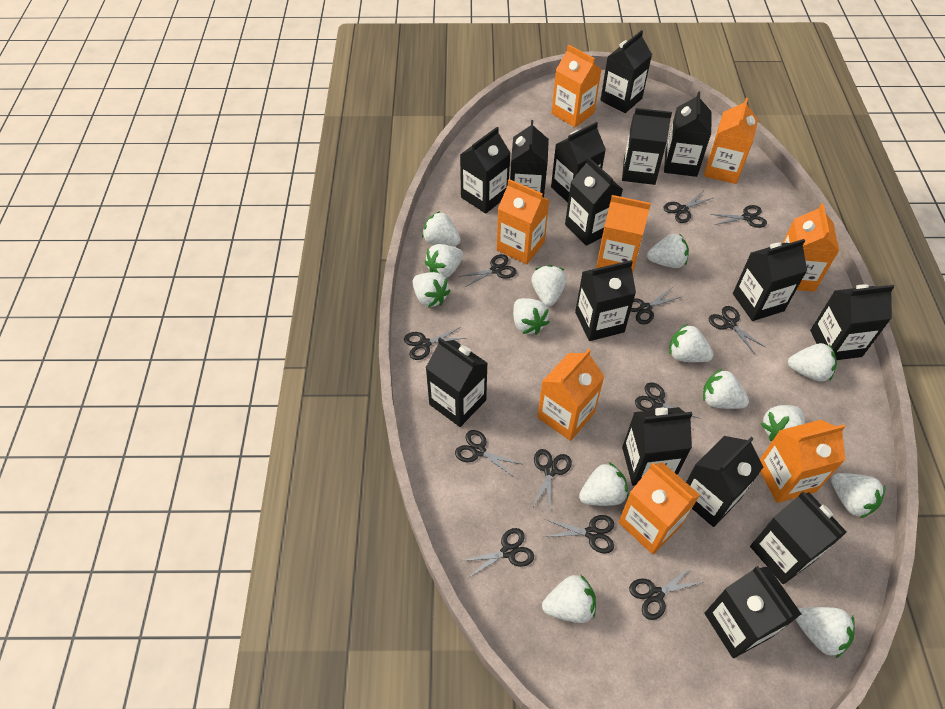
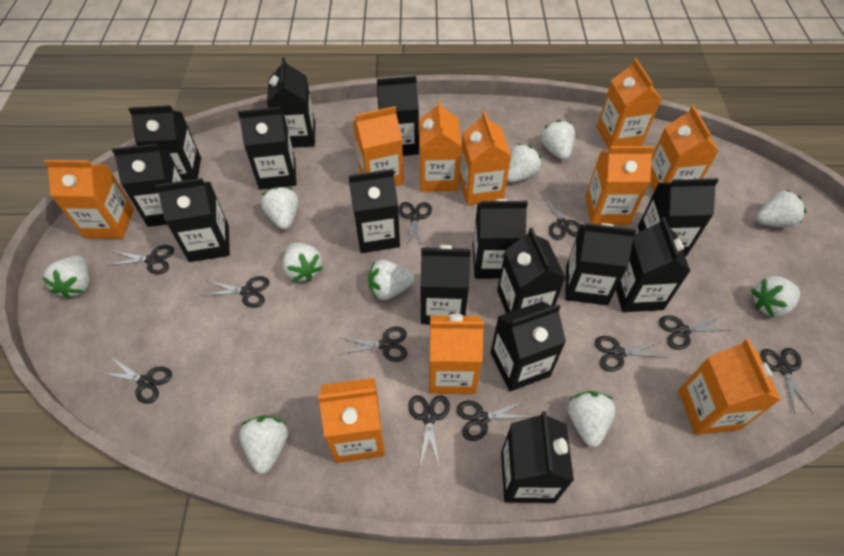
black scissors: [404,327,465,360] [455,430,521,478] [458,254,517,287] [461,528,534,578] [532,449,572,514] [545,515,614,553] [629,566,703,620] [631,288,681,324] [635,382,701,430] [663,191,713,223] [708,306,766,354] [710,205,767,228] = 12 -> [101,357,172,404] [109,245,174,274] [204,276,269,308] [338,327,407,362] [398,202,432,248] [408,395,450,468] [456,400,531,441] [542,193,581,240] [595,336,668,372] [659,315,731,350] [760,348,813,414] = 11
orange carton: [497,179,549,264] [537,349,604,441] [552,45,602,127] [596,195,651,273] [618,462,700,554] [704,98,758,184] [760,420,846,503] [783,203,839,292] = 8 -> [44,160,134,239] [318,378,385,463] [353,106,404,186] [419,99,461,192] [429,314,484,394] [459,111,511,205] [586,146,654,225] [597,58,662,149] [650,106,718,192] [679,339,781,435] = 10
white strawberry: [412,272,450,307] [422,211,461,246] [425,244,463,278] [513,298,549,335] [531,265,567,306] [542,574,596,623] [579,462,628,506] [647,233,689,268] [669,324,713,362] [703,369,749,409] [761,405,805,441] [788,343,837,382] [796,607,855,658] [831,473,886,519] = 14 -> [42,256,89,299] [239,415,288,474] [261,187,298,230] [283,243,323,282] [368,260,415,300] [507,143,542,183] [541,120,575,160] [568,391,615,447] [751,276,800,318] [756,190,807,227] = 10

